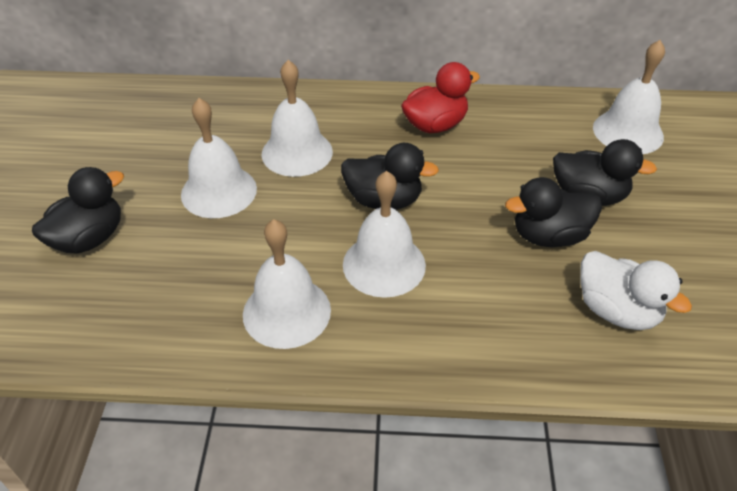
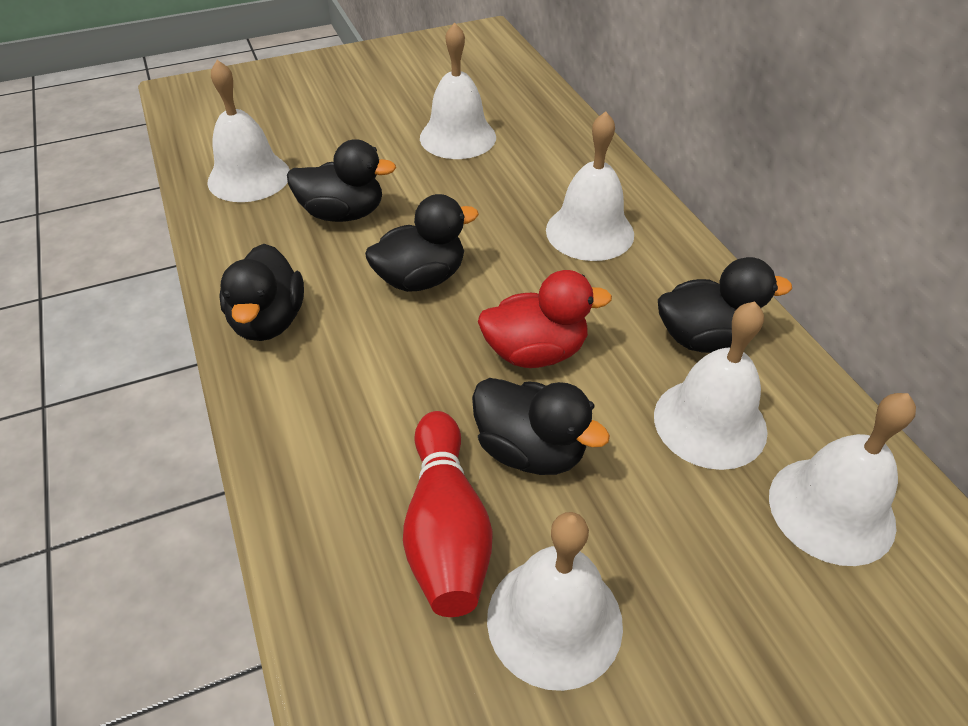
black duck: [32,167,124,254] [341,143,439,210] [505,177,602,247] [553,139,657,206] = 4 -> [219,244,304,341] [287,139,396,222] [365,194,479,292] [472,378,610,475] [658,257,792,353] = 5
red bowling pin: none = 0 -> [403,411,492,617] = 1
white bell: [181,98,257,218] [243,219,331,349] [261,60,333,177] [343,171,426,298] [593,40,665,154] = 5 -> [207,60,290,202] [420,22,496,159] [487,512,623,691] [546,111,634,261] [654,301,768,470] [769,393,916,566] = 6
white duck: [580,251,692,330] = 1 -> none = 0

